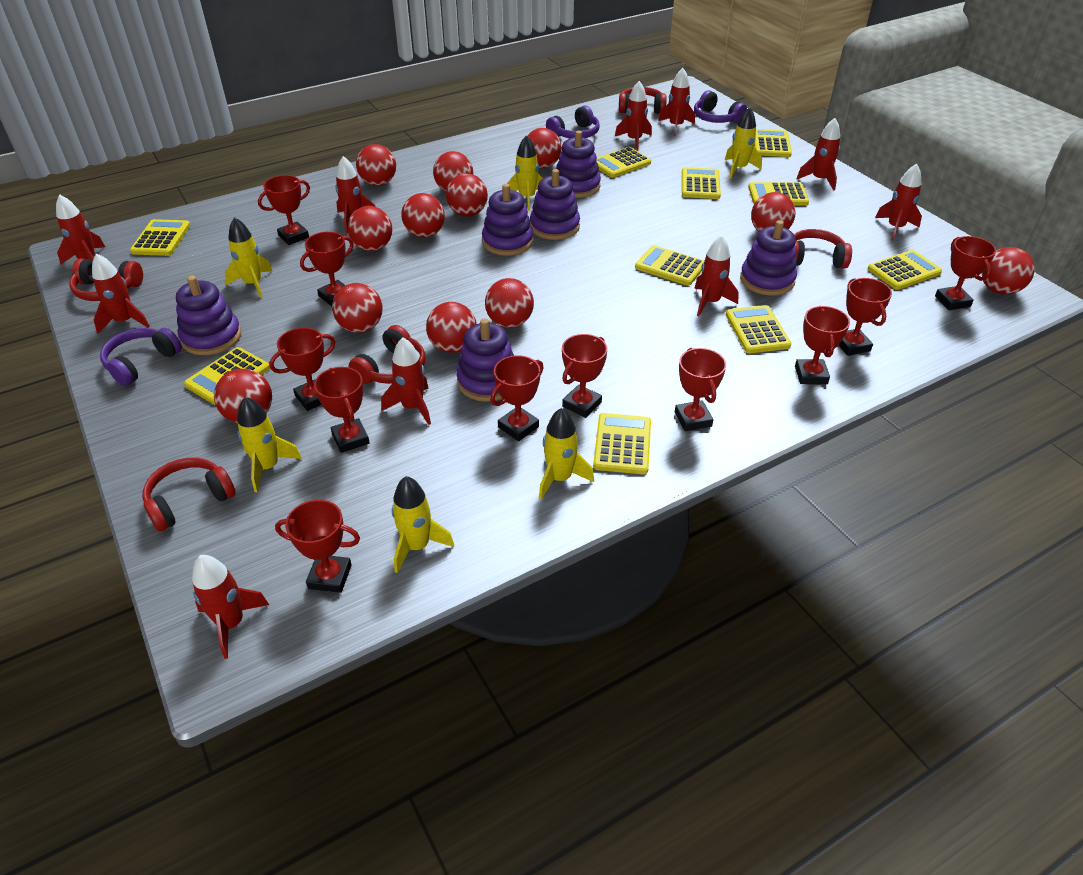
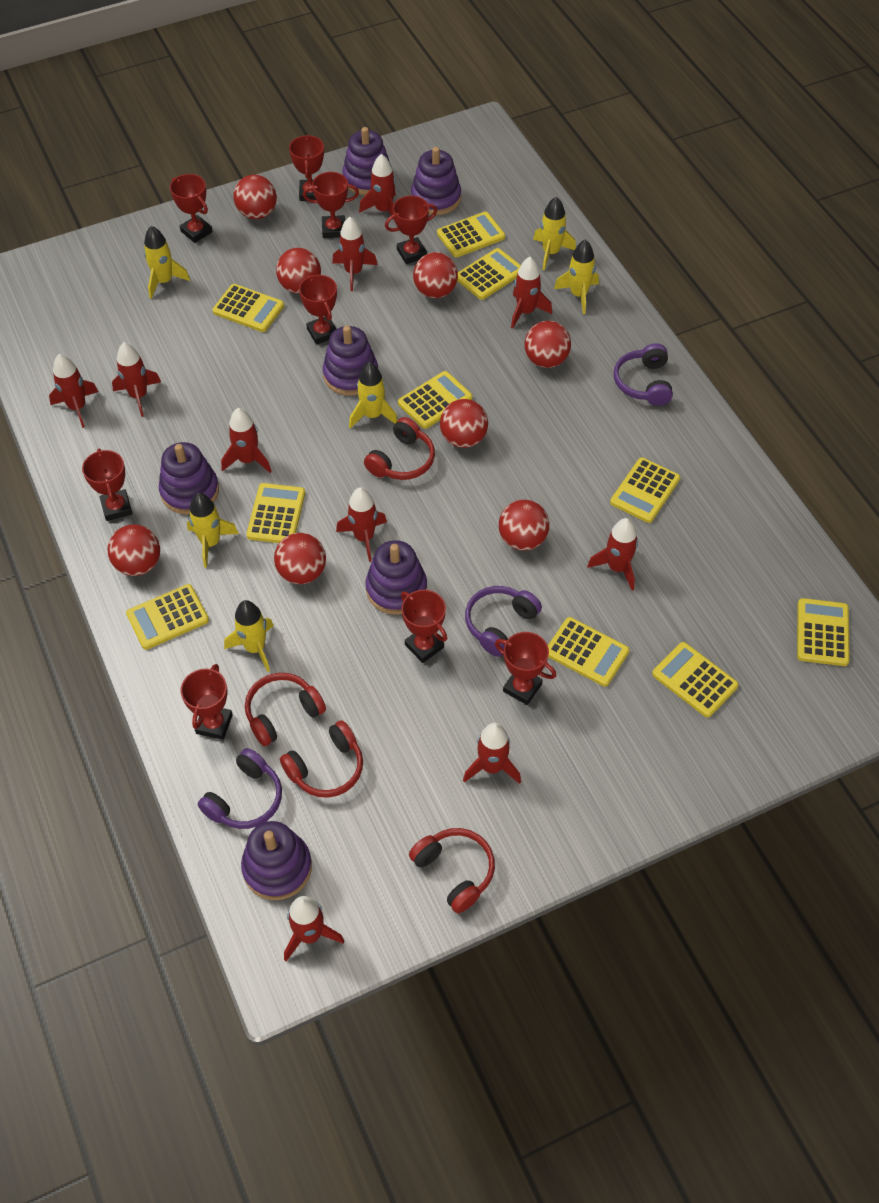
red ball: [214,369,272,423] [332,283,383,333] [348,206,392,251] [356,144,396,186] [401,193,445,238] [426,302,477,353] [433,151,473,191] [446,173,488,217] [485,278,534,328] [527,128,561,168] [751,192,795,232] [982,247,1035,295] = 12 -> [108,524,160,576] [233,175,277,219] [274,533,326,584] [276,248,321,294] [413,252,458,298] [440,399,488,448] [499,500,549,551] [524,321,571,368] = 8
red headphones: [69,258,143,301] [142,458,236,532] [349,325,425,384] [619,87,667,114] [794,229,852,269] = 5 -> [245,673,326,746] [280,721,363,798] [364,417,435,480] [409,828,495,913] = 4
red trophy: [258,175,310,245] [269,327,336,411] [275,500,360,593] [300,232,354,306] [314,367,370,453] [490,355,544,441] [562,334,607,418] [675,348,726,431] [795,306,850,384] [838,278,892,356] [935,236,996,310] = 11 -> [82,449,132,521] [170,174,213,243] [181,664,233,740] [289,135,324,201] [299,275,337,345] [303,172,359,238] [385,196,437,264] [401,590,447,663] [495,632,556,705] = 9

